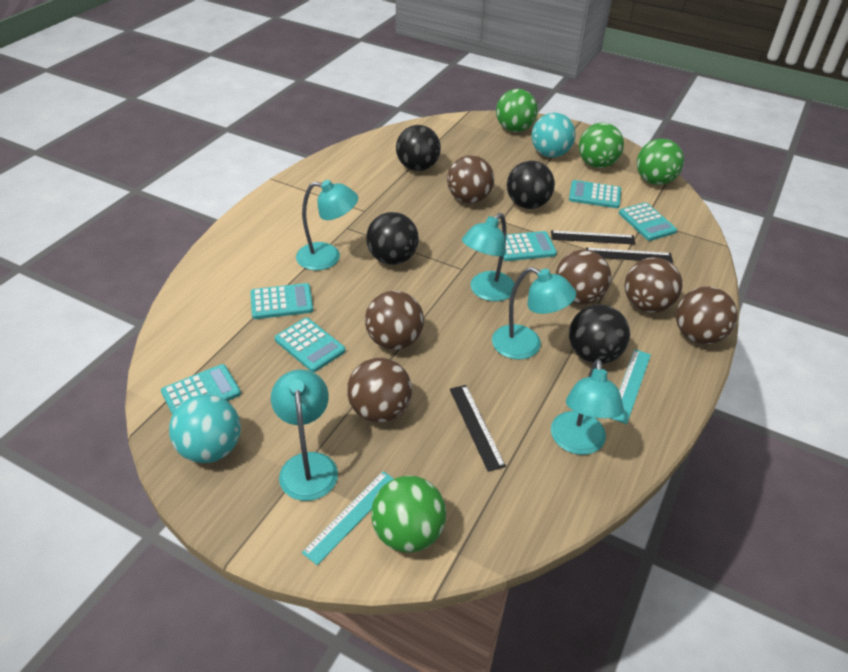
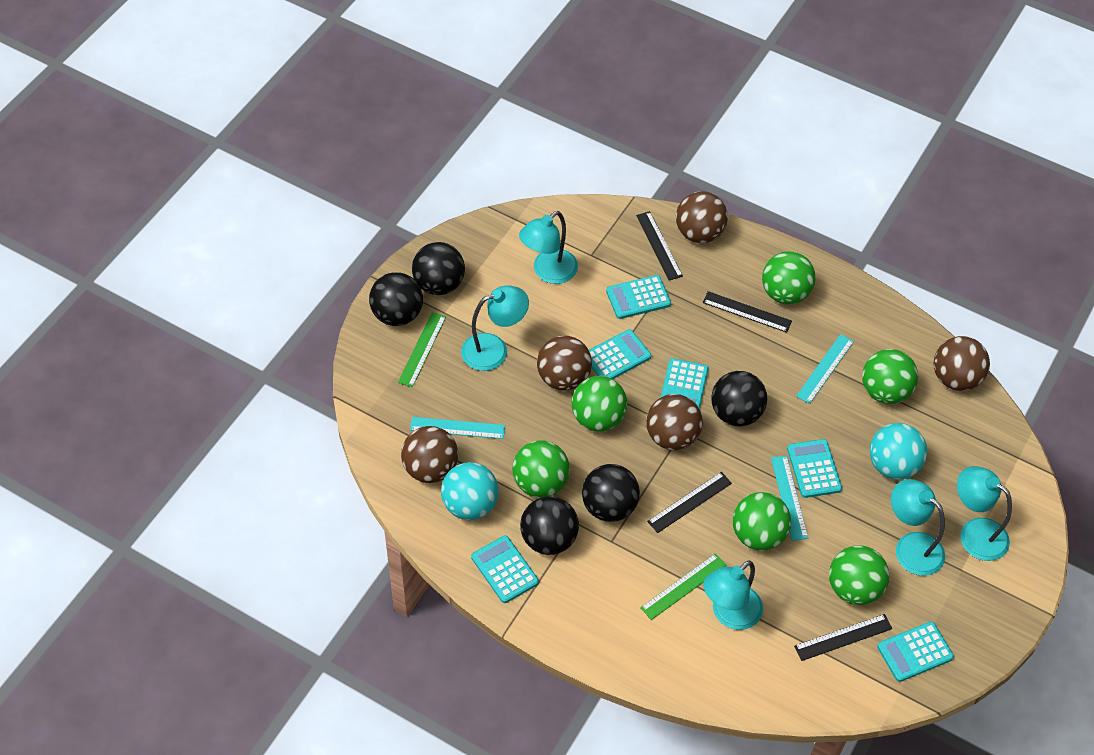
black ball: [366,212,419,265] [396,125,441,171] [507,161,555,209] [569,304,630,364] = 4 -> [369,272,423,326] [412,242,465,295] [520,496,579,555] [582,464,640,522] [711,371,767,426] = 5
black ruler: [450,385,506,472] [551,230,636,245] [586,248,673,263] = 3 -> [636,211,683,280] [647,472,732,533] [703,291,792,333] [794,614,892,661] = 4
brown ball: [347,358,412,423] [365,291,424,350] [447,155,494,203] [556,250,611,305] [625,257,682,313] [676,287,738,344] = 6 -> [401,426,458,483] [537,335,592,391] [646,394,703,450] [676,191,728,243] [934,336,990,391] = 5
green ball: [371,476,446,553] [496,89,538,132] [579,123,624,168] [637,138,684,185] = 4 -> [512,440,570,498] [572,376,627,431] [732,492,791,551] [762,251,816,304] [829,546,889,605] [862,349,918,404] = 6
green ruler: none = 0 -> [398,312,446,387] [640,553,726,620] = 2
turquoise ruler: [302,471,394,565] [610,349,651,424] = 2 -> [410,417,505,439] [771,456,808,541] [796,334,854,404] = 3

